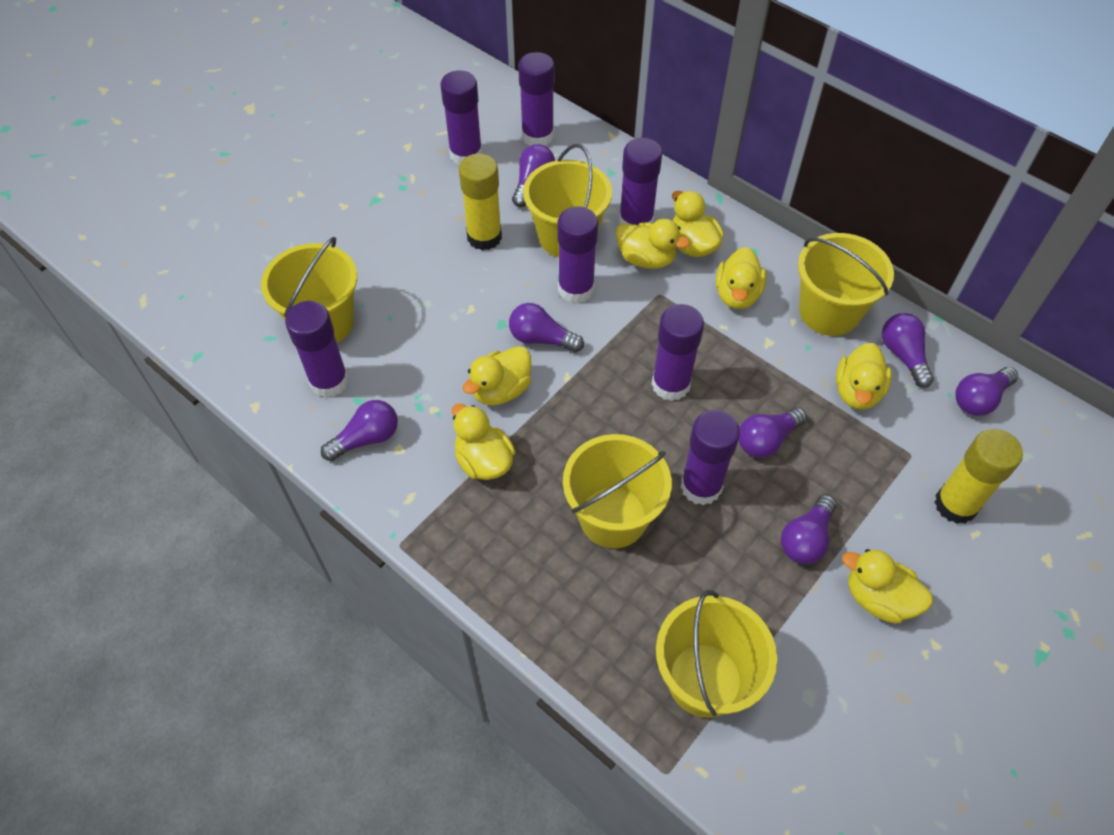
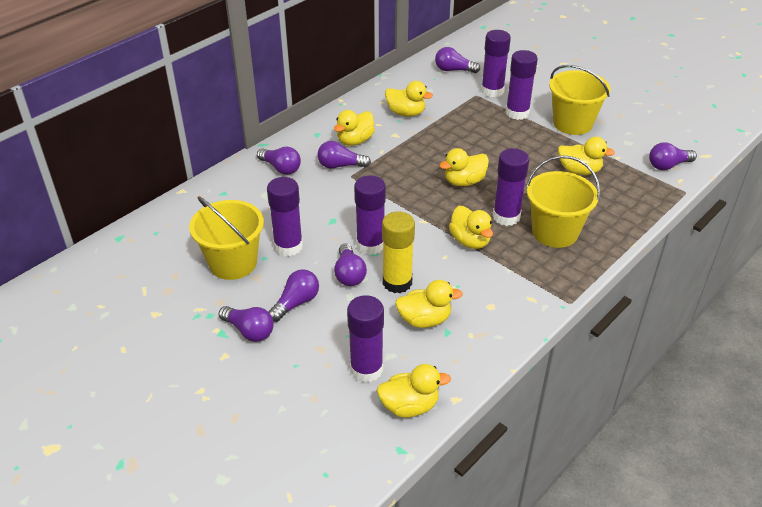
purple glue stick: [285,301,349,398] [440,70,482,165] [518,52,554,146] [557,206,598,303] [619,138,662,225] [651,304,704,401] [681,410,740,505] = 7 -> [267,177,303,256] [347,295,384,382] [354,176,386,255] [481,30,511,97] [493,148,529,226] [505,50,538,120] = 6
yellow bucket: [261,237,357,343] [523,144,612,257] [563,434,672,548] [656,590,777,718] [798,233,894,336] = 5 -> [189,196,264,280] [526,156,600,248] [549,65,611,135] = 3
yellow glue stick: [459,154,502,250] [934,429,1023,524] = 2 -> [382,211,415,293] = 1

